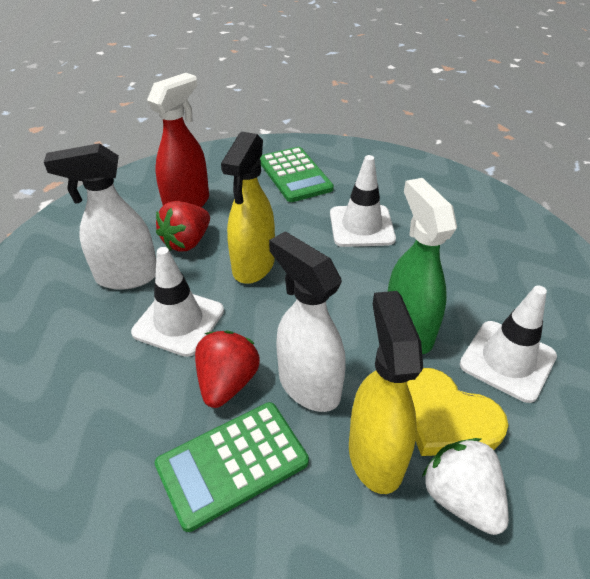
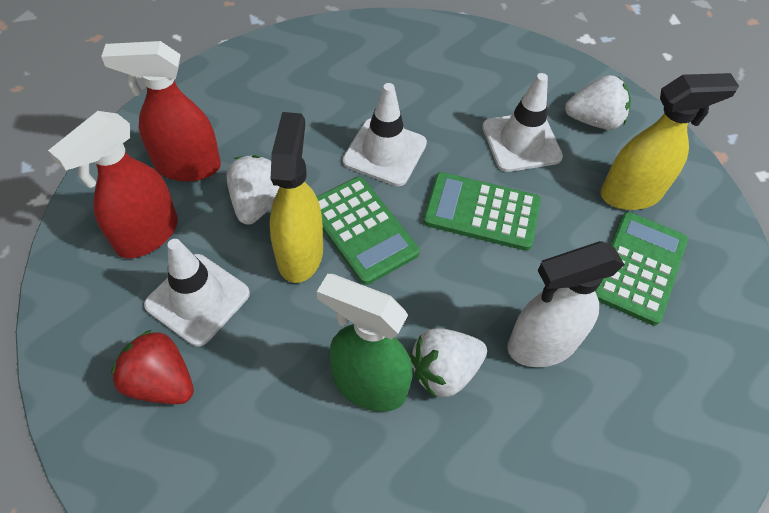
green calculator: [155,402,309,532] [260,147,334,202] = 2 -> [317,177,420,285] [423,172,541,251] [595,212,688,325] = 3
red spray bottle: [147,73,209,207] = 1 -> [48,111,178,258] [101,41,221,181] = 2
red strawberry: [156,201,210,251] [195,330,260,408] = 2 -> [111,330,194,404] = 1
white spray bottle: [44,143,156,290] [269,232,346,412] = 2 -> [507,241,625,367] = 1
white strawberry: [422,438,509,535] = 1 -> [227,155,280,225] [410,328,487,397] [565,75,631,130] = 3
yellow heart: [407,368,508,456] = 1 -> none = 0

